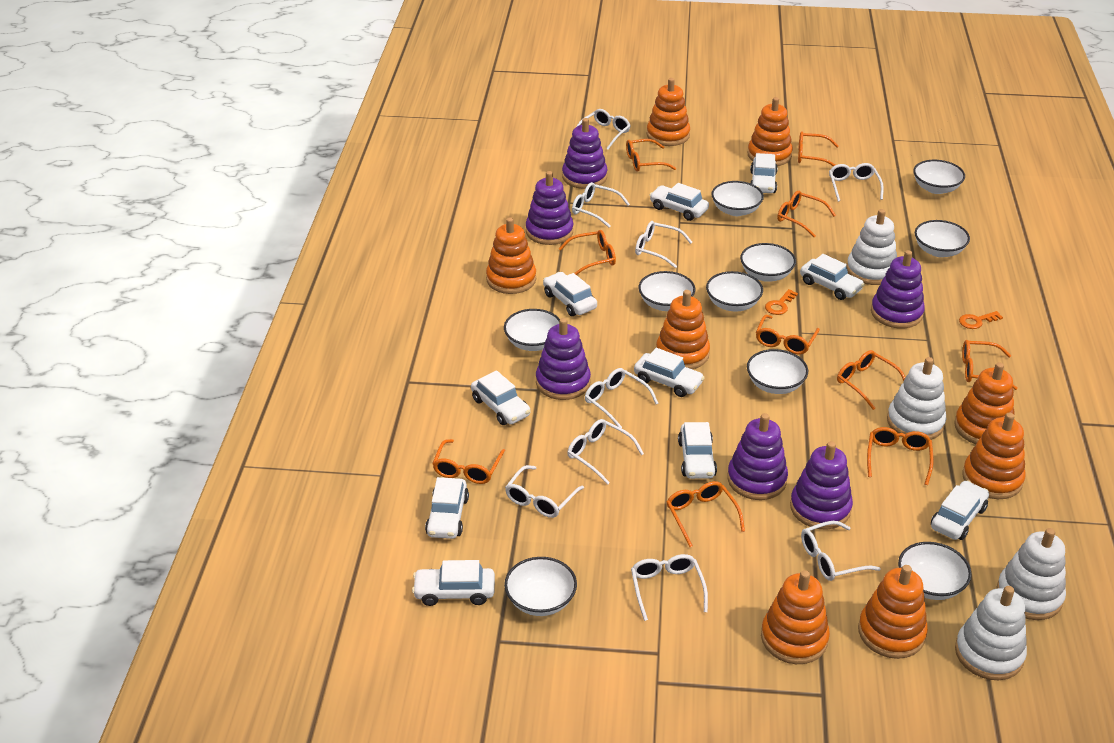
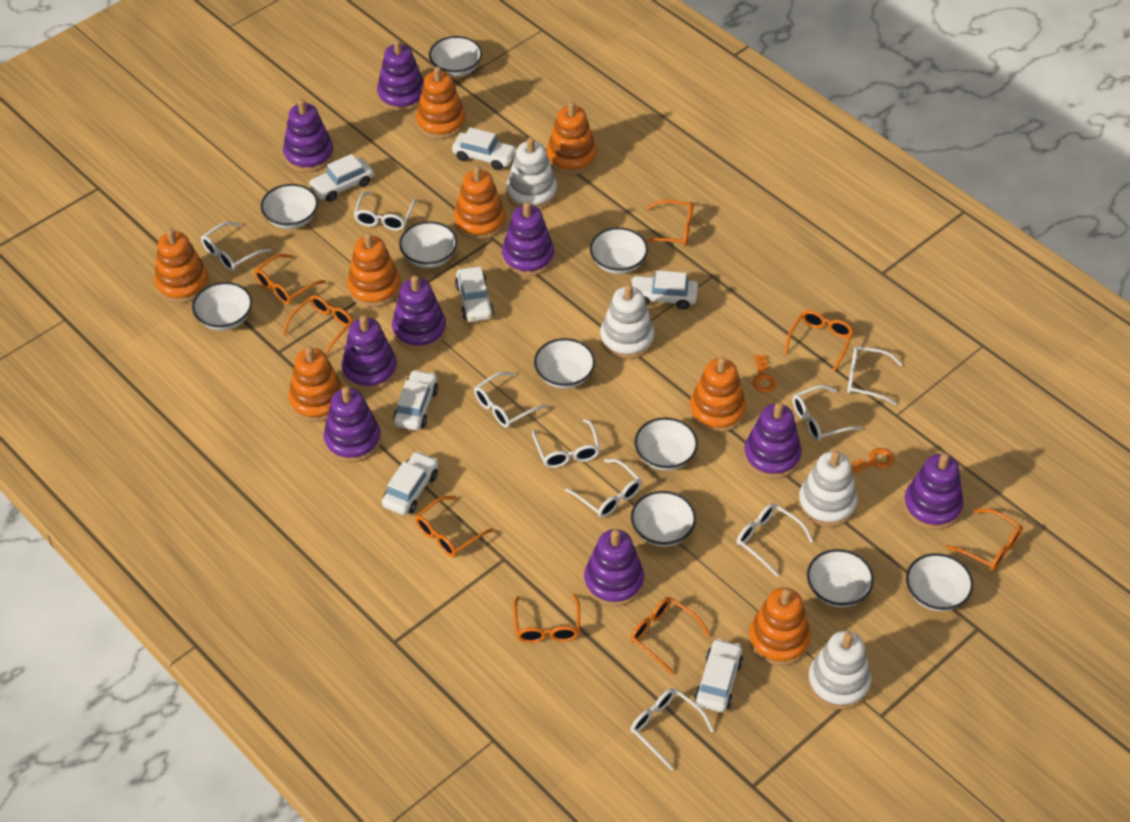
orange glasses: [432,439,505,484] [559,230,616,275] [626,139,676,172] [667,481,745,547] [756,315,820,355] [777,191,836,237] [798,132,839,166] [837,350,905,410] [867,427,934,485] [962,340,1018,390] = 10 -> [254,254,326,304] [282,295,353,354] [415,496,493,557] [513,594,580,643] [630,597,710,675] [645,200,693,246] [784,310,854,372] [946,509,1023,571] = 8
purple stacking toy: [526,171,573,245] [536,318,591,400] [562,118,607,189] [727,413,788,500] [790,441,853,530] [871,250,925,328] = 6 -> [283,99,334,172] [323,386,381,463] [341,315,397,391] [377,39,424,112] [392,275,446,351] [502,202,554,276] [584,529,644,607] [744,402,802,479] [903,453,963,530] = 9
white car: [412,560,495,606] [425,477,469,539] [471,371,531,425] [543,272,597,316] [634,348,705,397] [650,183,709,221] [678,422,717,479] [750,153,778,193] [800,254,865,300] [931,480,989,540] = 10 -> [308,154,374,202] [382,451,438,515] [393,370,438,430] [452,127,517,170] [455,267,494,322] [631,270,698,310] [695,638,743,712] = 7

